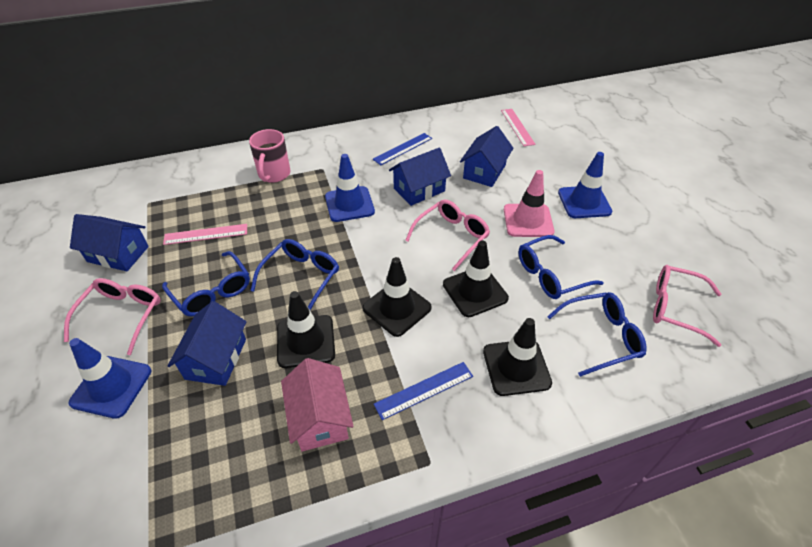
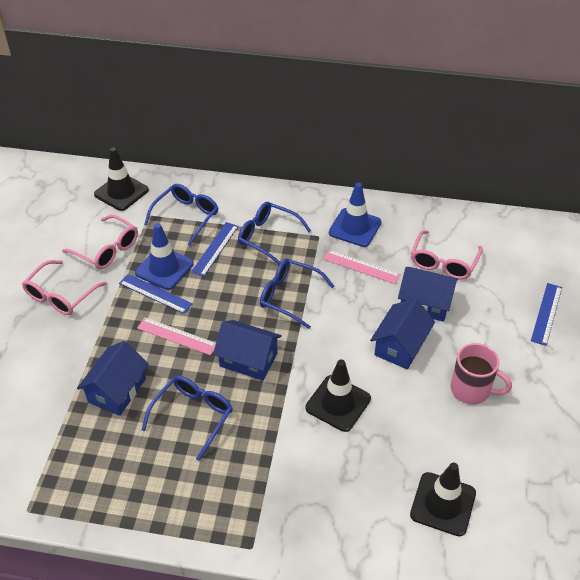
black traffic cone: [277,291,335,368] [363,257,432,337] [443,240,509,317] [483,318,552,396] = 4 -> [94,147,149,211] [305,359,371,432] [410,463,476,536] = 3
blue ruler: [373,133,432,165] [374,362,473,420] = 2 -> [119,274,193,314] [191,222,238,277] [531,283,562,346] = 3
blue traffic cone: [69,338,151,419] [325,154,375,222] [558,152,612,218] = 3 -> [135,223,193,290] [329,183,381,247] = 2
pink house: [281,358,354,451] = 1 -> none = 0
pink traffic cone: [504,170,554,237] = 1 -> none = 0

